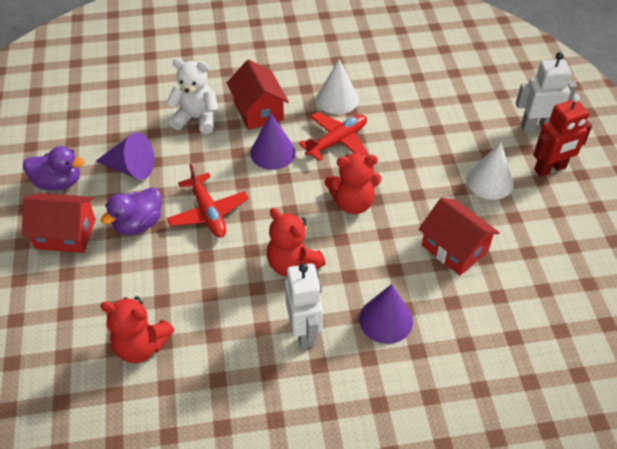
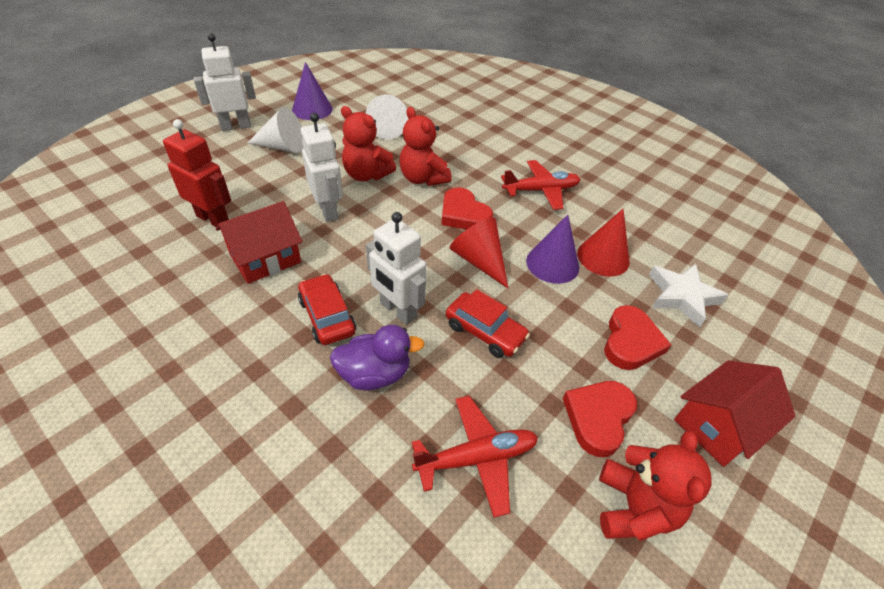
purple cone: [96,132,154,180] [250,113,296,170] [359,284,413,344] = 3 -> [292,62,333,120] [526,215,579,284] = 2
purple duck: [23,146,85,190] [101,187,162,235] = 2 -> [330,325,425,390] = 1
red car: none = 0 -> [298,274,356,345] [446,289,530,358] = 2
red cone: none = 0 -> [450,218,508,288] [577,209,630,276] = 2
red heart: none = 0 -> [441,188,493,230] [563,381,637,457] [604,305,671,370] = 3
red house: [22,193,96,253] [227,60,289,130] [419,197,500,276] = 3 -> [216,201,302,284] [674,360,795,467] = 2
white robot: [285,263,323,348] [516,52,577,131] = 2 -> [194,33,256,131] [300,113,343,222] [366,212,426,325] = 3
white star: none = 0 -> [649,264,729,328] = 1
white teddy bear: [166,58,218,134] = 1 -> none = 0

